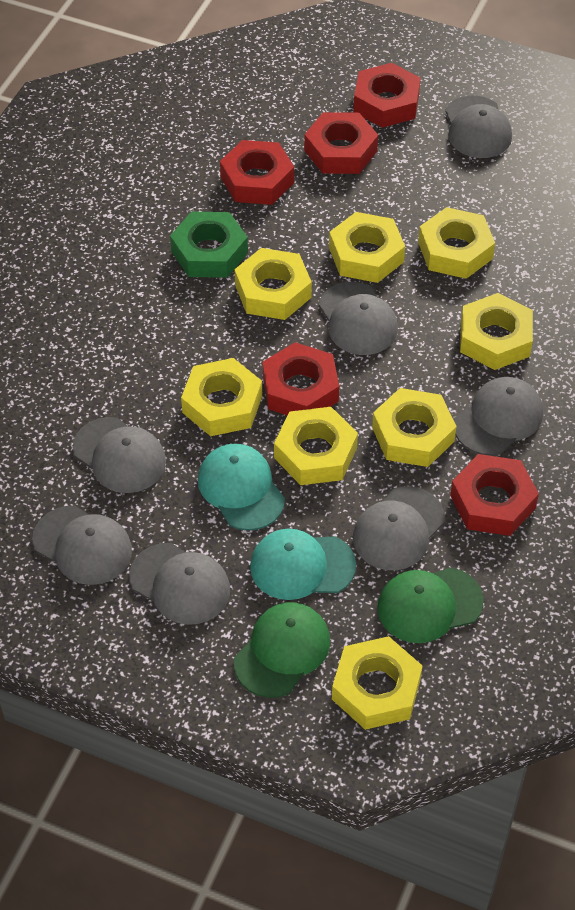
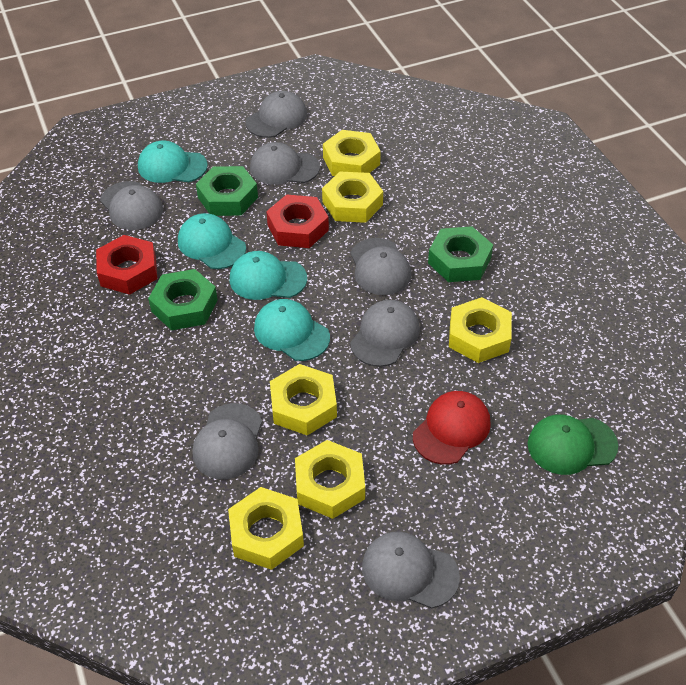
green cap: [234,602,330,698] [378,567,484,643] = 2 -> [528,414,618,475] = 1
green nut: [170,211,248,278] = 1 -> [148,269,218,330] [196,166,258,216] [428,226,493,282] = 3
red cap: none = 0 -> [413,391,491,465] = 1
red nut: [220,140,294,205] [263,342,339,416] [304,112,378,174] [353,63,421,128] [450,454,539,536] = 5 -> [96,235,157,295] [266,194,329,248] = 2
turquoise cap: [198,443,285,531] [250,529,356,600] = 2 -> [138,141,208,183] [178,213,246,269] [230,251,307,300] [254,299,330,361] = 4
yellow nut: [181,358,262,436] [235,248,312,320] [274,407,358,485] [329,212,405,283] [332,636,422,730] [372,388,457,467] [418,207,495,279] [460,293,533,370] = 8 -> [228,487,304,570] [270,364,337,435] [295,440,365,519] [322,171,383,223] [323,130,381,176] [449,297,512,363] = 6

